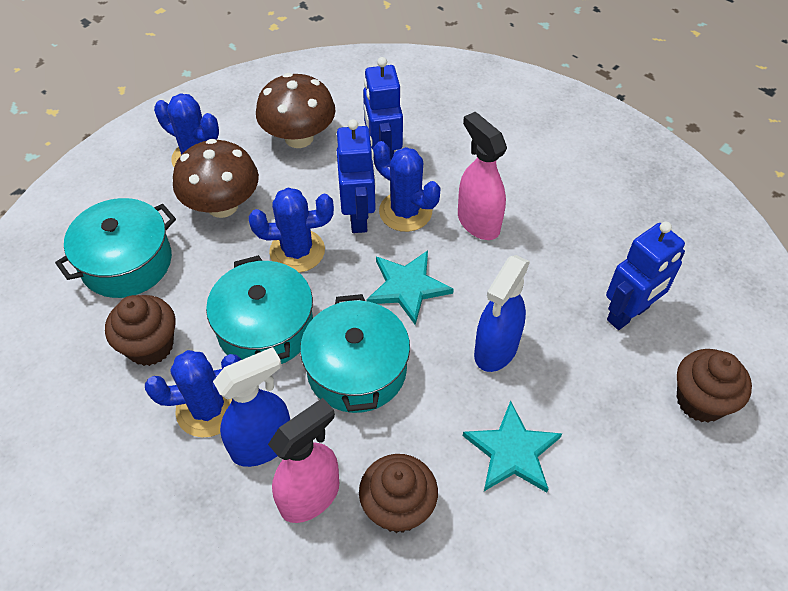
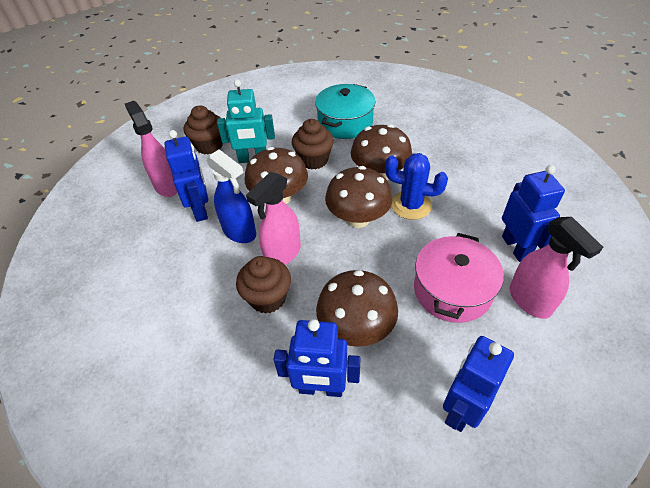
blue cactus: [145,350,241,438] [154,93,219,167] [249,188,334,273] [373,141,441,232] = 4 -> [385,153,448,220] = 1
blue robot: [337,119,376,233] [363,57,403,159] [606,221,685,330] = 3 -> [164,130,208,222] [273,319,361,397] [443,336,514,432] [502,165,565,262] = 4
blue spray bottle: [213,347,290,467] [474,255,530,372] = 2 -> [206,149,256,243] = 1
brown mushroom: [173,139,259,218] [256,73,336,148] = 2 -> [245,147,308,204] [316,270,398,347] [325,166,392,228] [351,124,412,180] = 4
pink pot: none = 0 -> [414,233,504,323] = 1
pink spray bottle: [268,398,339,523] [458,112,507,240] = 2 -> [125,101,178,197] [246,172,301,265] [510,217,603,319] = 3
turquoise pot: [55,198,176,298] [206,255,313,364] [300,294,410,413] = 3 -> [315,84,376,139] = 1
turquoise robot: none = 0 -> [217,79,275,163] = 1
turquoise star: [366,251,454,325] [463,400,562,492] = 2 -> none = 0

